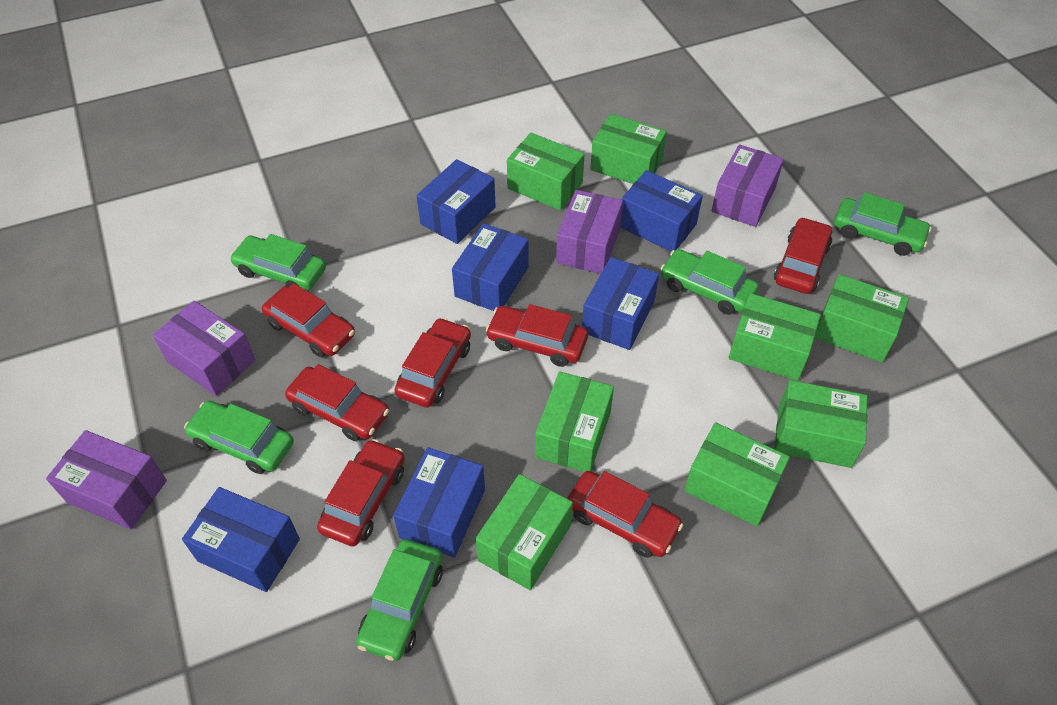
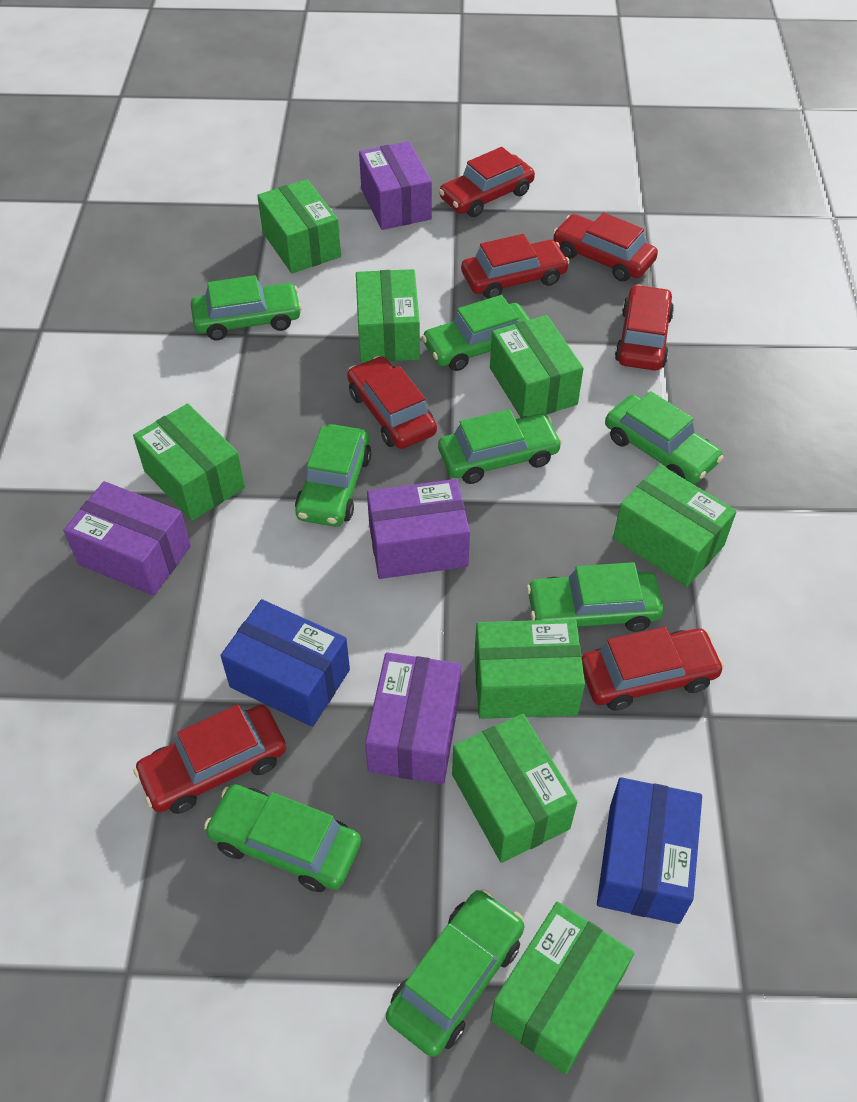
blue box: [182,487,300,592] [393,447,485,558] [417,159,496,244] [452,223,528,311] [582,257,659,350] [620,170,703,252] = 6 -> [221,599,350,727] [597,777,702,924] = 2
green car: [184,401,294,474] [230,234,326,290] [356,539,443,661] [660,249,759,315] [834,192,932,256] = 5 -> [190,275,302,340] [204,784,361,892] [295,424,372,527] [386,889,524,1057] [422,295,531,371] [438,409,562,484] [526,562,664,632] [605,391,724,483] = 8

